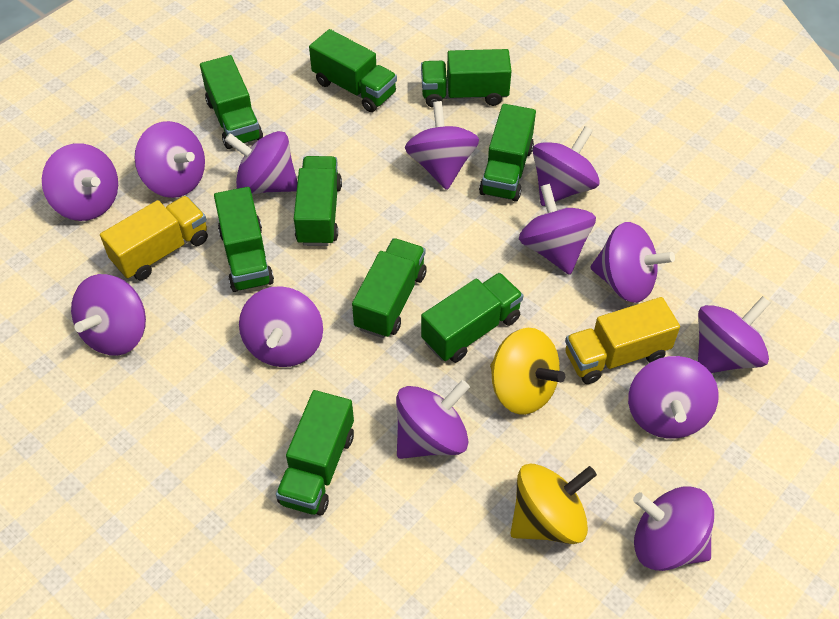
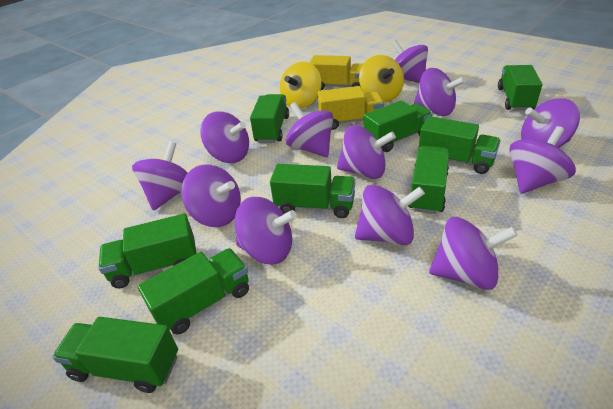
purple spinning top: [42,143,118,221] [71,274,146,356] [134,121,205,198] [224,131,297,194] [239,286,323,367] [396,380,470,459] [405,101,479,190] [519,184,596,275] [533,126,600,206] [590,222,675,303] [628,356,719,439] [633,486,714,571] [698,296,770,373] = 13 -> [132,141,188,210] [181,164,241,227] [200,111,249,163] [235,197,297,265] [286,102,333,157] [337,125,396,179] [355,184,425,245] [391,40,428,83] [414,68,466,116] [429,217,518,290] [509,126,576,194] [521,98,580,148] = 12

